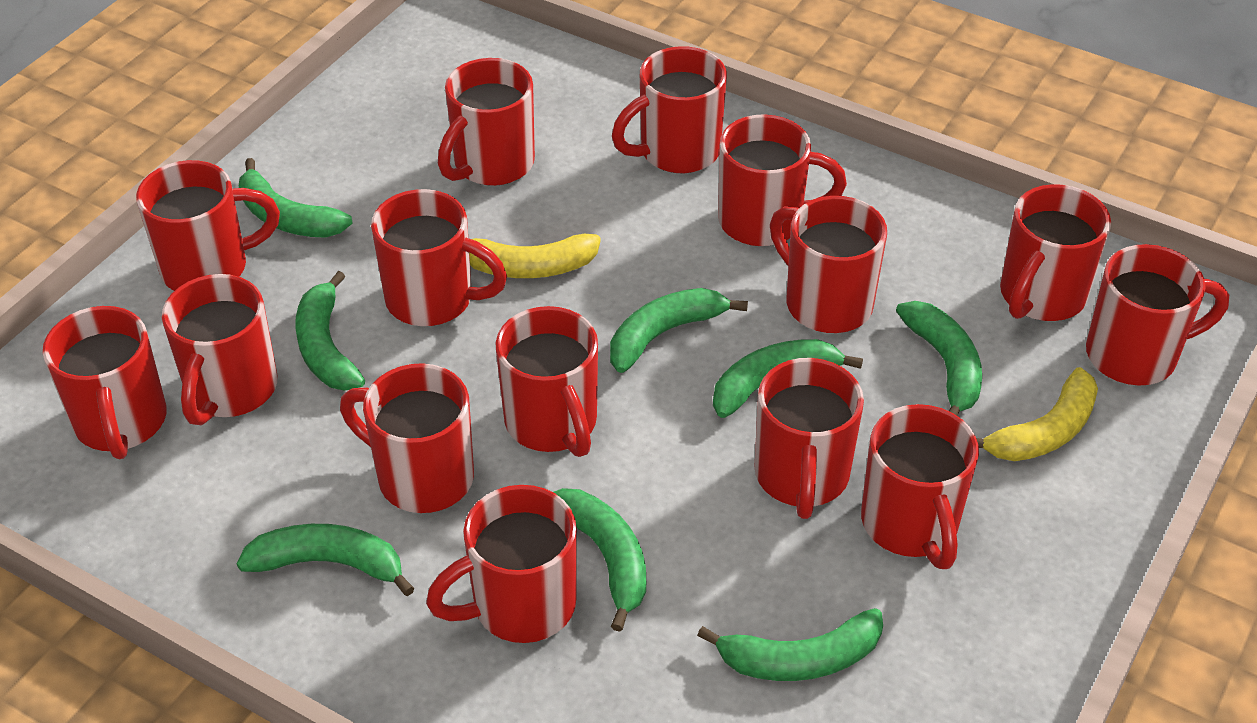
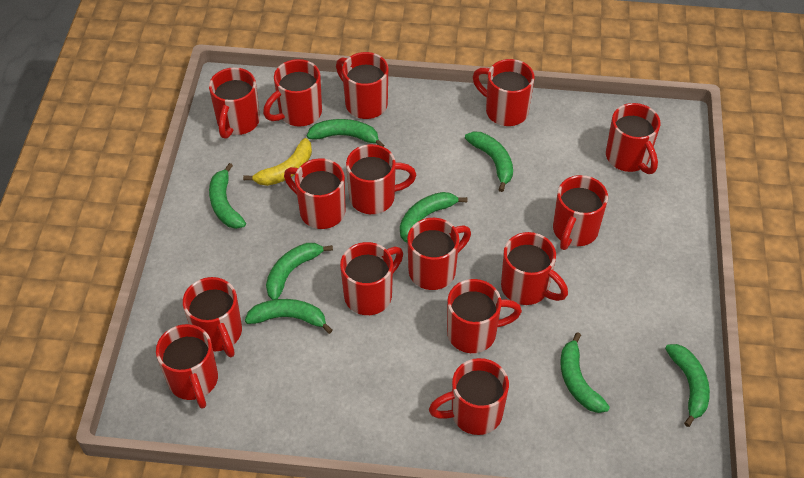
yellow banana: [469,234,601,278] [976,367,1098,461] = 2 -> [243,138,312,186] = 1

